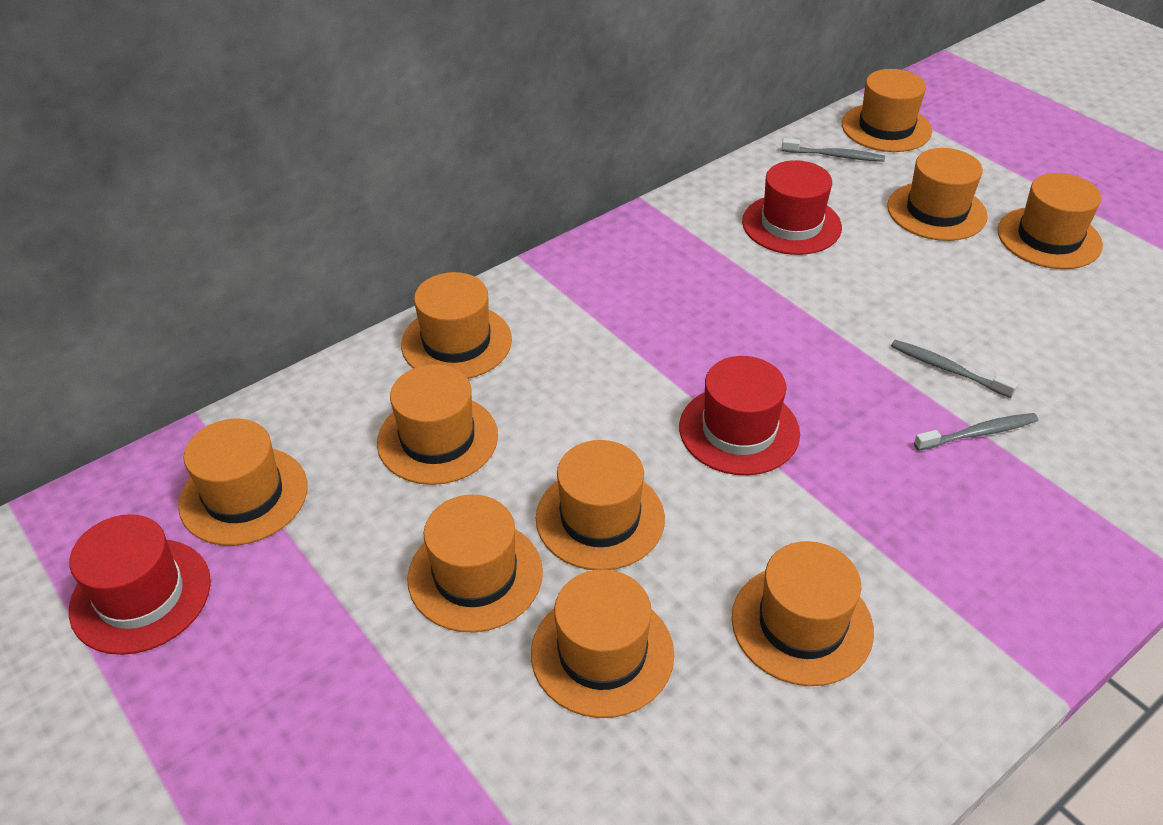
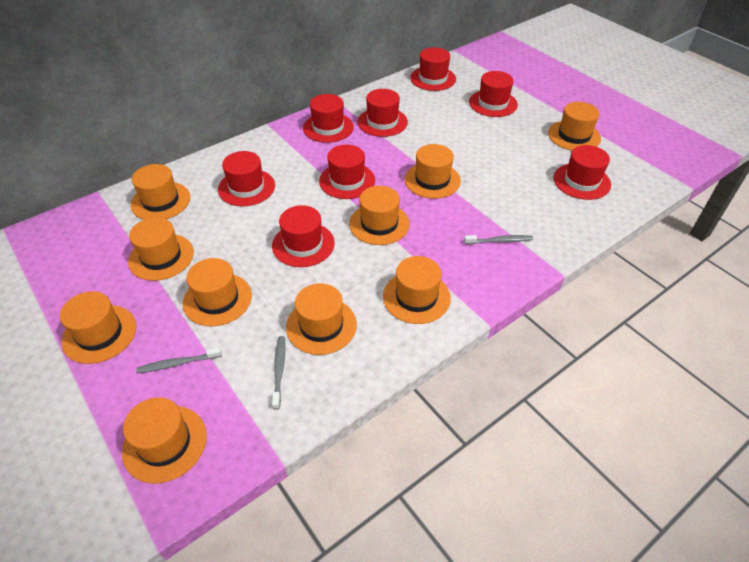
red hat: [69,514,211,655] [679,356,800,475] [742,160,842,255] = 3 -> [218,151,275,206] [272,205,335,267] [303,94,354,143] [319,145,375,199] [358,89,408,137] [410,47,456,91] [469,71,518,117] [554,145,611,200] = 8

